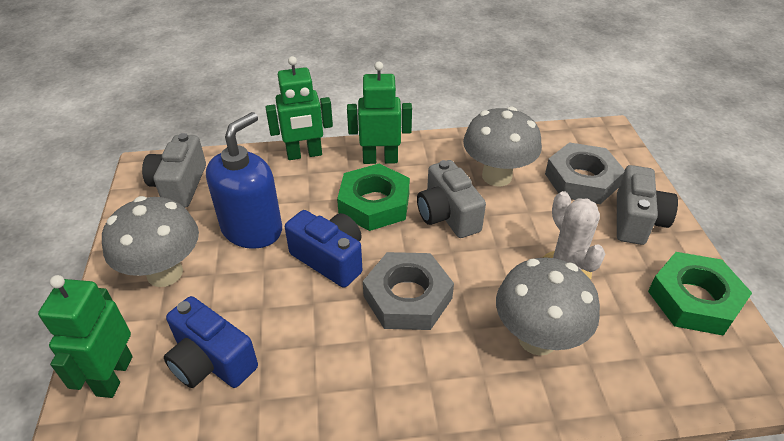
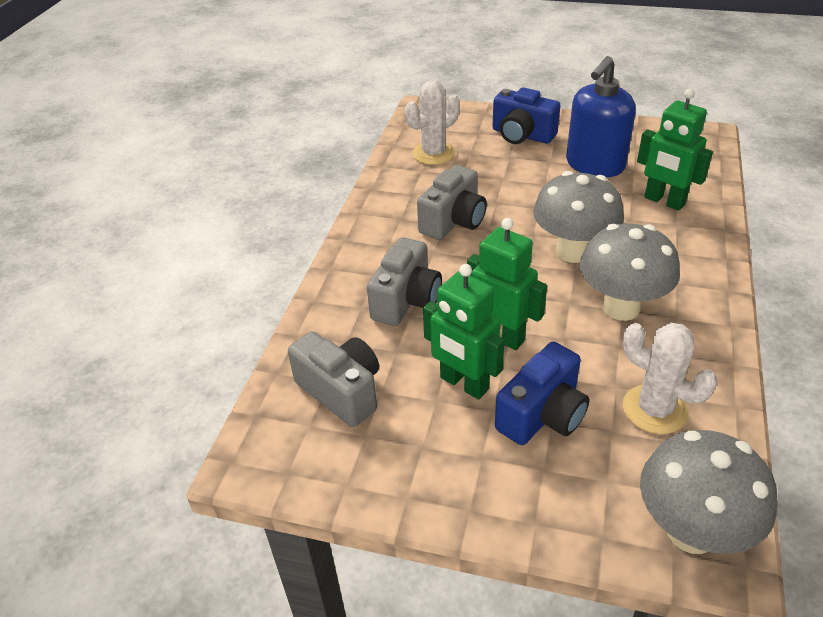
green nut: [337,164,410,231] [648,252,752,336] = 2 -> none = 0
grey nut: [363,252,454,330] [545,142,625,204] = 2 -> none = 0
white cactus: [542,191,605,280] = 1 -> [405,80,460,165] [623,323,718,434] = 2

